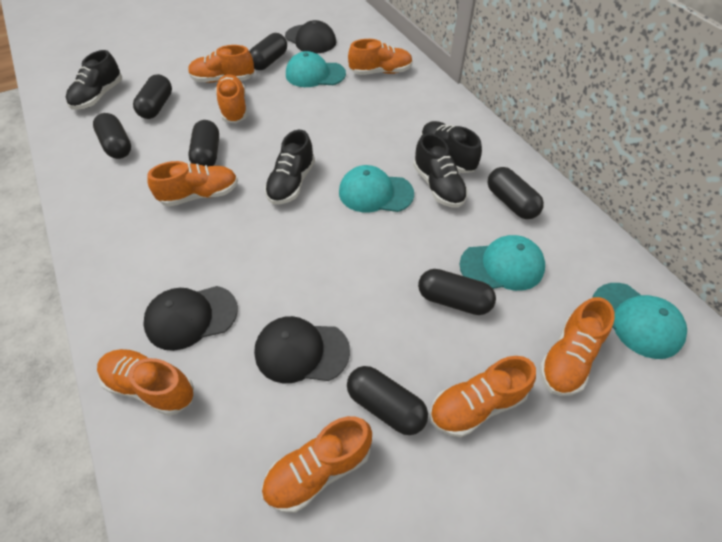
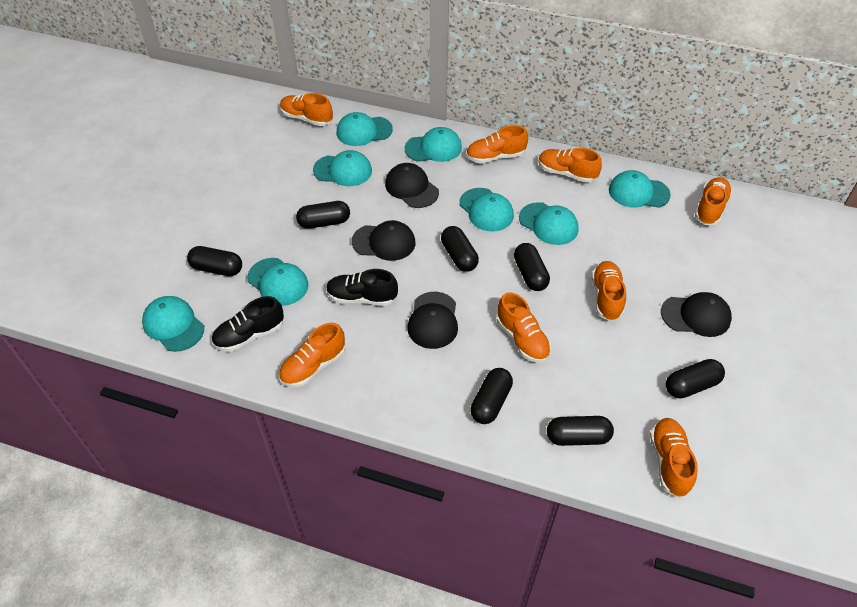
black cap: [143,286,238,351] [254,316,350,383] [285,20,336,54] = 3 -> [352,220,415,261] [385,163,439,208] [407,292,458,349] [661,292,732,337] = 4
black shoe: [66,50,122,110] [265,130,315,204] [413,133,468,208] [421,121,482,173] = 4 -> [211,296,284,352] [326,269,398,306] = 2
turquoise cap: [286,51,346,87] [339,165,414,212] [460,235,545,291] [592,283,687,359] = 4 -> [142,296,204,352] [247,258,308,306] [313,150,372,186] [337,112,393,146] [405,127,462,162] [459,188,514,231] [519,202,579,245] [609,170,671,208] = 8

